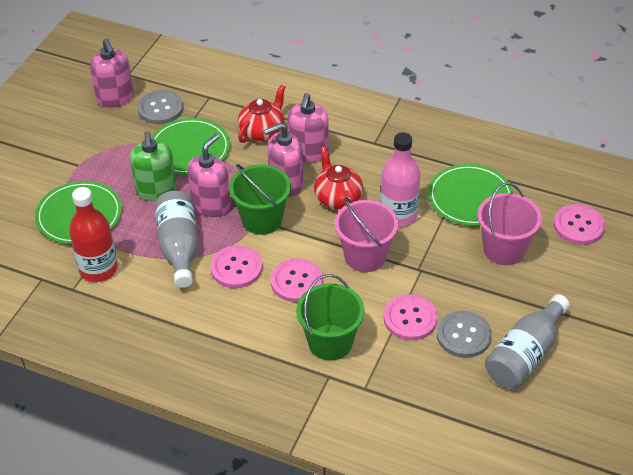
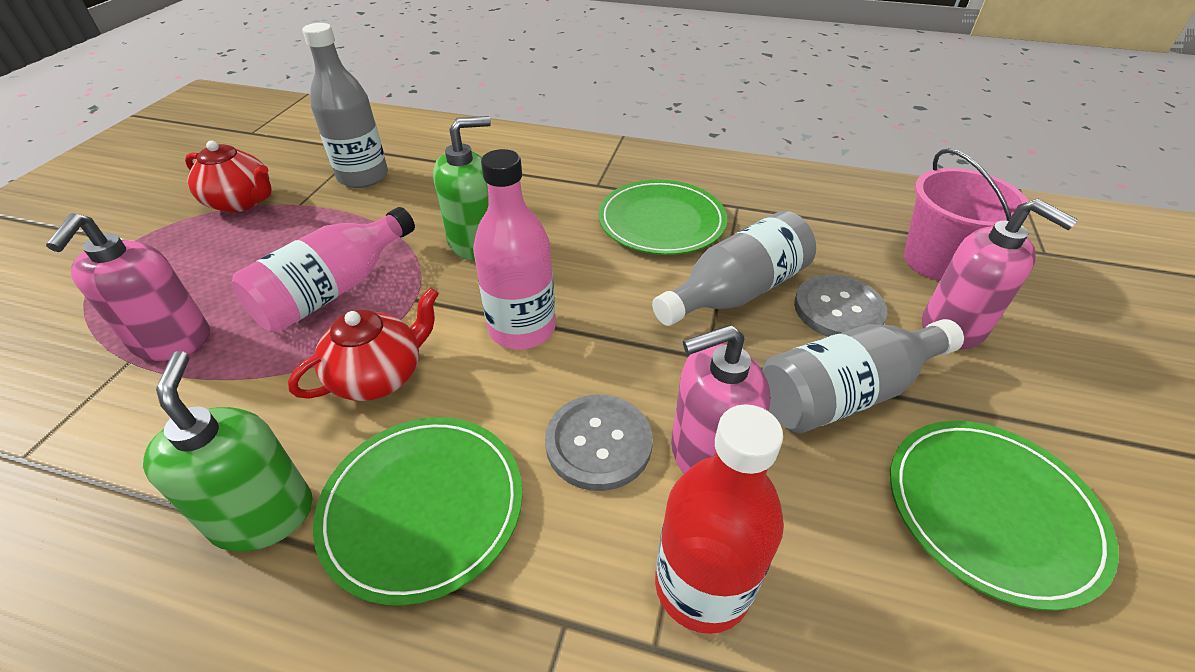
green bucket: [229,164,291,235] [296,274,365,361] = 2 -> none = 0
green soap dispenser: [130,131,177,201] = 1 -> [143,351,312,552] [433,116,491,261] = 2
grey bottle: [155,191,198,288] [485,294,570,389] = 2 -> [302,23,388,188] [652,211,816,326] [762,319,964,433] = 3
pink bottle: [380,132,421,227] = 1 -> [232,207,415,332] [473,149,556,350] = 2
pink bucket: [334,197,398,272] [478,183,542,265] = 2 -> [904,148,1030,281] = 1
pink button: [210,245,263,288] [271,258,323,302] [384,294,438,340] [554,204,605,245] = 4 -> none = 0
pink soap dispenser: [90,39,134,108] [187,134,231,217] [263,123,304,196] [288,93,329,162] = 4 -> [46,213,210,361] [671,325,770,474] [922,199,1078,350] = 3

